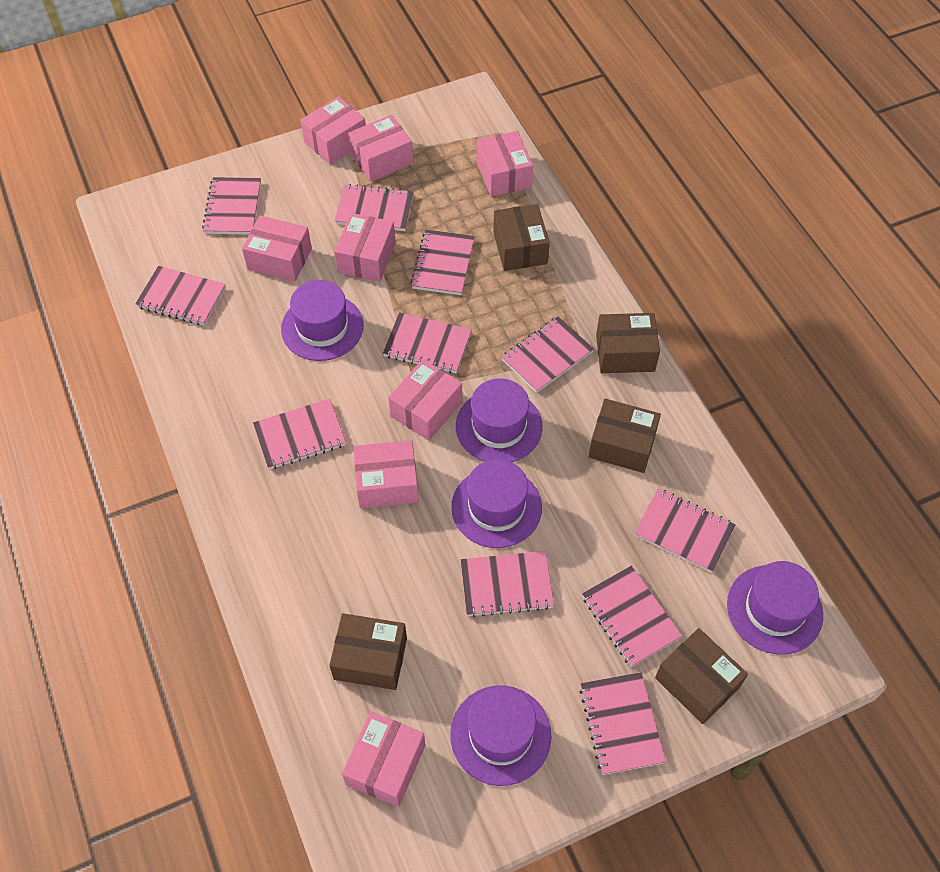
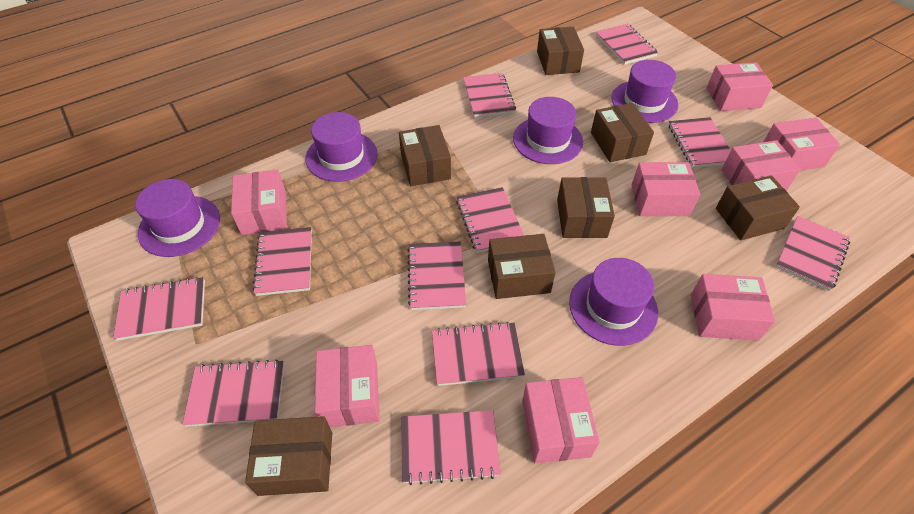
brown box: [329,613,407,690] [493,204,550,271] [588,399,661,473] [596,313,660,373] [655,628,748,724] = 5 -> [245,416,332,496] [399,125,451,186] [488,234,556,299] [537,27,584,75] [557,177,615,238] [591,103,654,162] [716,175,800,240] = 7

